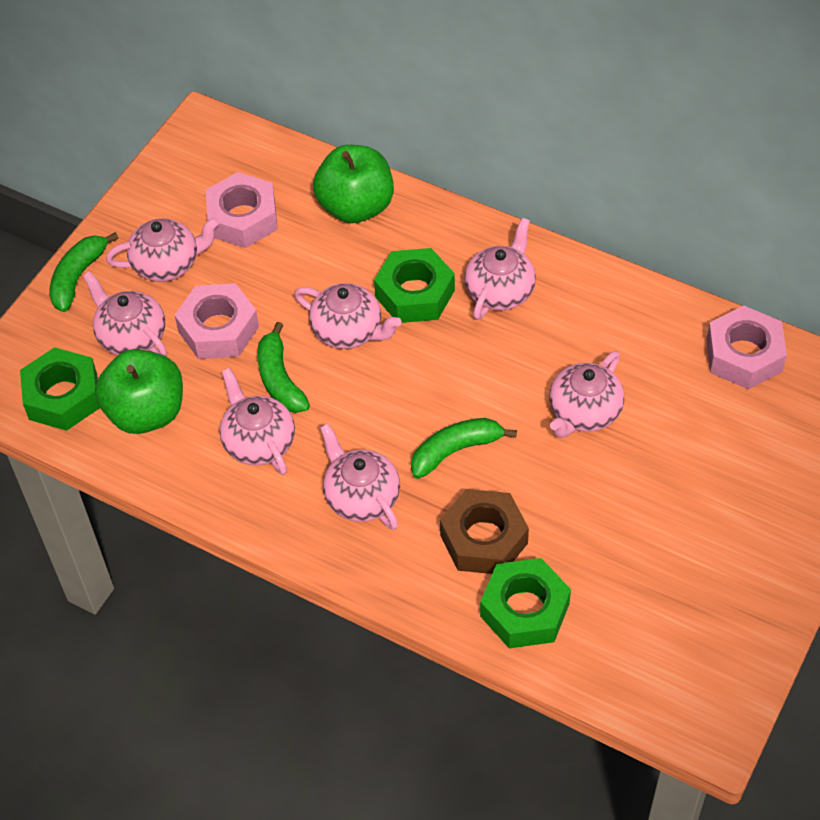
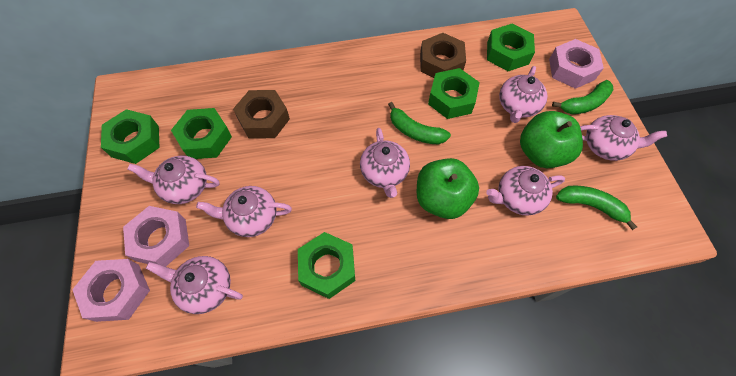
brown nut: [440,489,529,574] = 1 -> [233,90,290,139] [420,33,466,78] = 2
green nut: [20,347,100,431] [374,248,455,323] [480,558,571,648] = 3 -> [101,109,159,164] [171,108,232,159] [298,232,355,299] [428,68,480,119] [487,23,535,72] = 5

